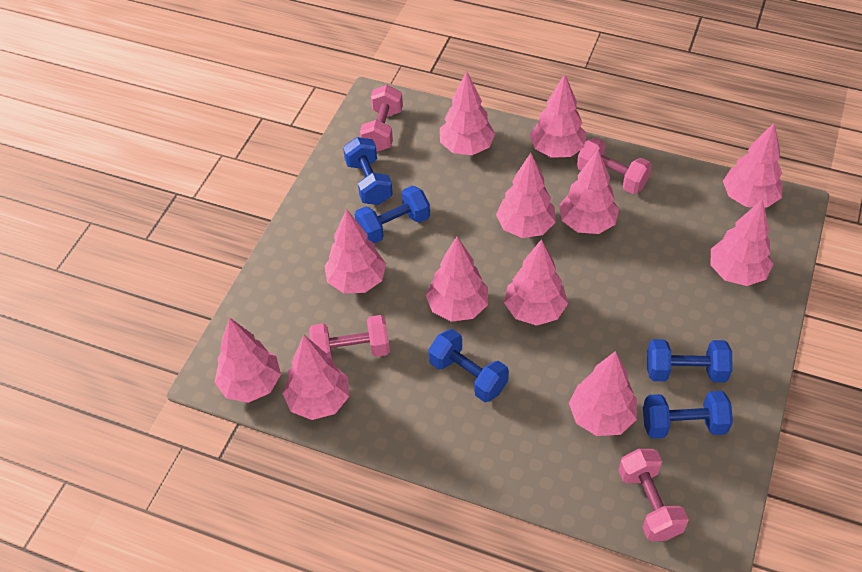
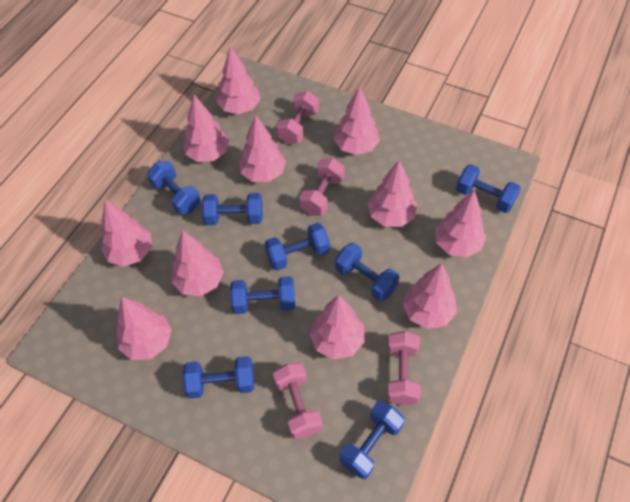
blue dumbbell: [343,137,393,205] [355,186,430,243] [428,329,509,402] [643,391,733,439] [647,339,732,382] = 5 -> [147,161,201,215] [183,356,254,399] [202,193,263,225] [230,276,295,314] [265,223,330,271] [335,243,399,301] [340,401,405,479] [456,164,521,213] = 8
pink tree: [214,317,281,403] [282,335,349,420] [324,209,386,293] [426,237,488,322] [440,71,495,155] [496,153,556,238] [504,239,568,326] [530,74,586,158] [559,149,619,234] [569,351,637,436] [711,200,773,286] [723,123,783,208] = 12 -> [101,200,152,267] [116,297,172,360] [172,230,224,296] [183,95,229,162] [216,46,261,114] [239,115,286,182] [310,295,365,360] [334,86,380,155] [368,160,417,227] [402,263,457,329] [435,190,486,258] = 11

